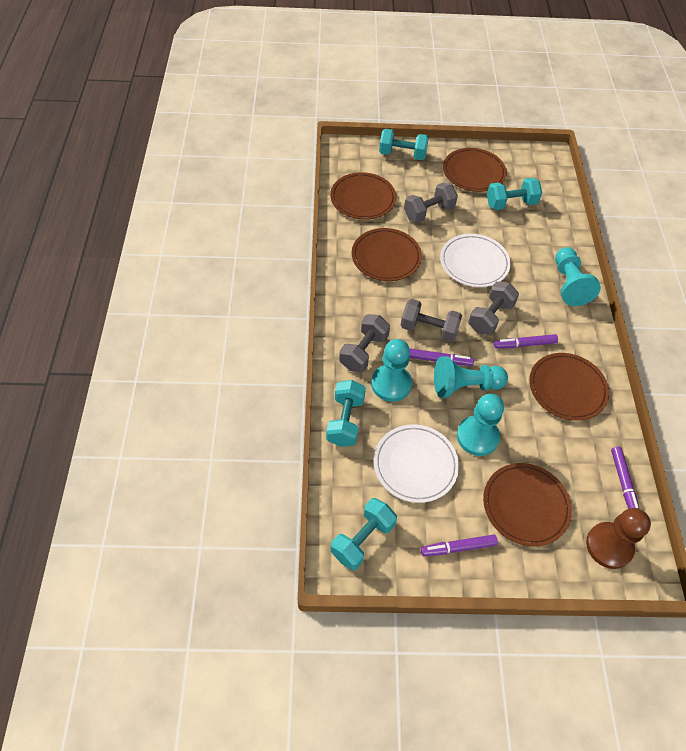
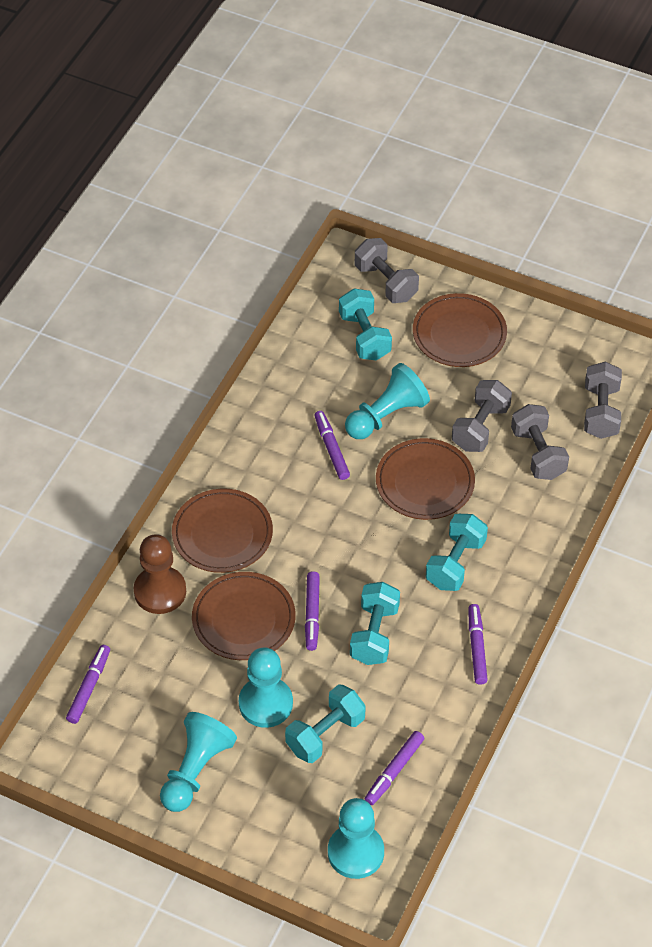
brown plate: [330,172,396,220] [352,228,422,281] [443,148,507,192] [483,463,572,546] [529,353,609,421] = 5 -> [172,489,273,573] [192,572,296,660] [376,438,475,520] [413,293,507,367] = 4
purple marker: [409,349,474,366] [421,535,498,556] [494,334,558,349] [611,447,639,509] = 4 -> [66,645,110,724] [305,571,320,651] [314,411,350,480] [365,731,424,805] [469,604,488,685] = 5
white plate: [374,424,459,503] [440,234,511,287] = 2 -> none = 0

